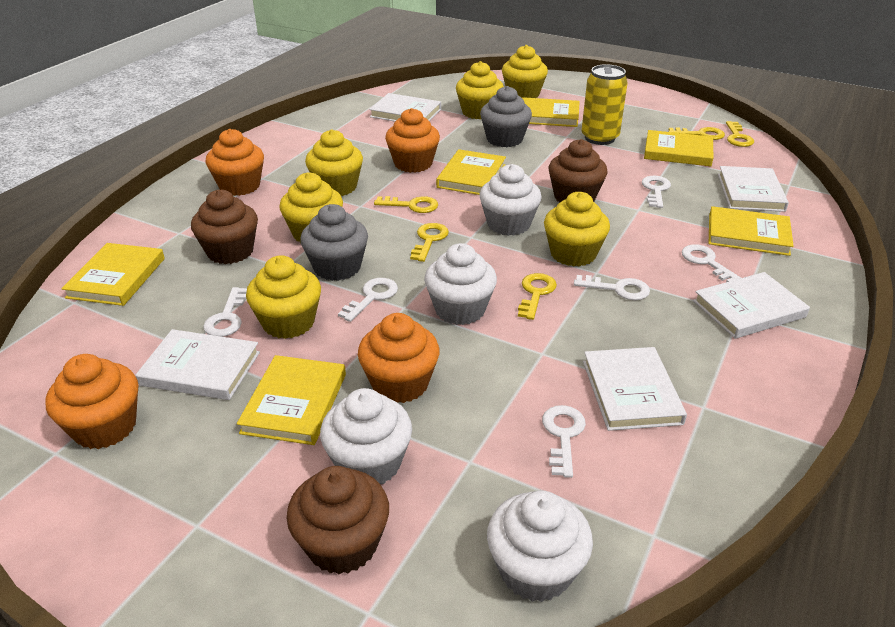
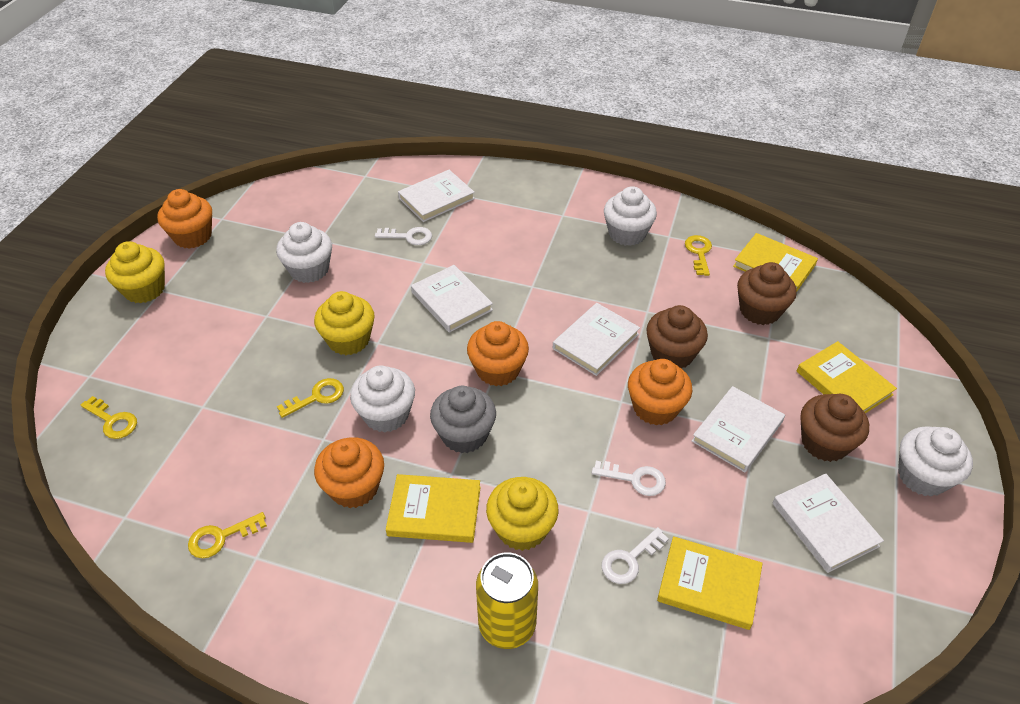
grey cupcake: [300,204,368,281] [480,86,532,147] = 2 -> [430,386,496,453] = 1
white key: [203,287,247,337] [338,278,398,322] [542,405,586,478] [574,275,650,300] [642,176,671,208] [682,244,741,282] = 6 -> [375,227,432,245] [592,461,666,496] [602,527,669,584] = 3
yellow book: [61,243,165,306] [237,355,346,445] [436,149,506,195] [521,97,580,127] [644,130,713,166] [709,206,794,256] = 6 -> [386,474,481,543] [657,536,763,630] [733,233,818,292] [797,341,897,414] = 4
yellow cupcake: [246,255,321,339] [279,172,343,243] [305,130,363,196] [456,61,504,119] [502,45,548,98] [544,192,610,267] = 6 -> [105,241,165,303] [314,291,375,355] [486,477,559,551] = 3
yellow key: [374,196,438,213] [410,223,449,262] [518,273,557,320] [668,127,725,140] [726,121,754,147] = 5 -> [81,396,137,439] [188,512,267,558] [277,378,344,418] [685,235,712,276] = 4

